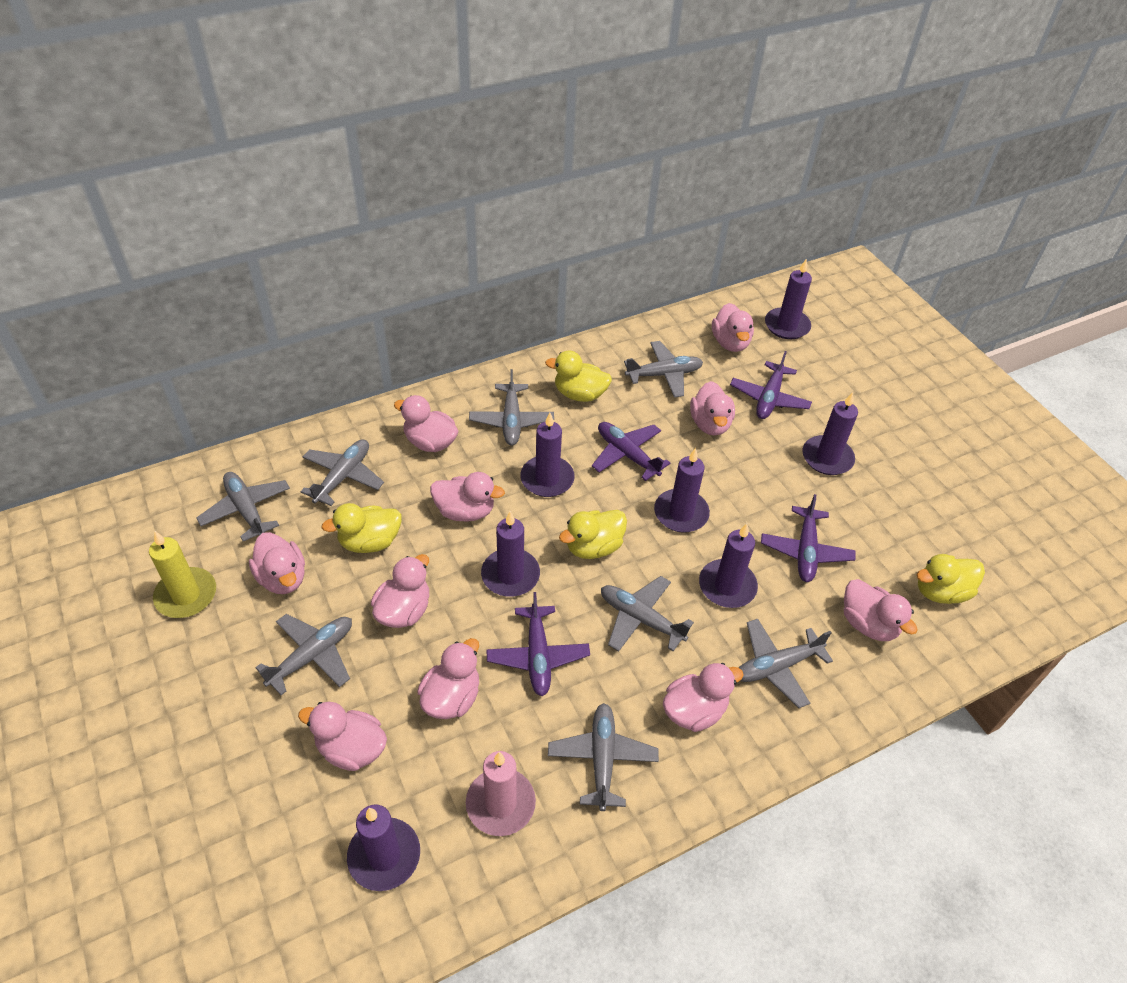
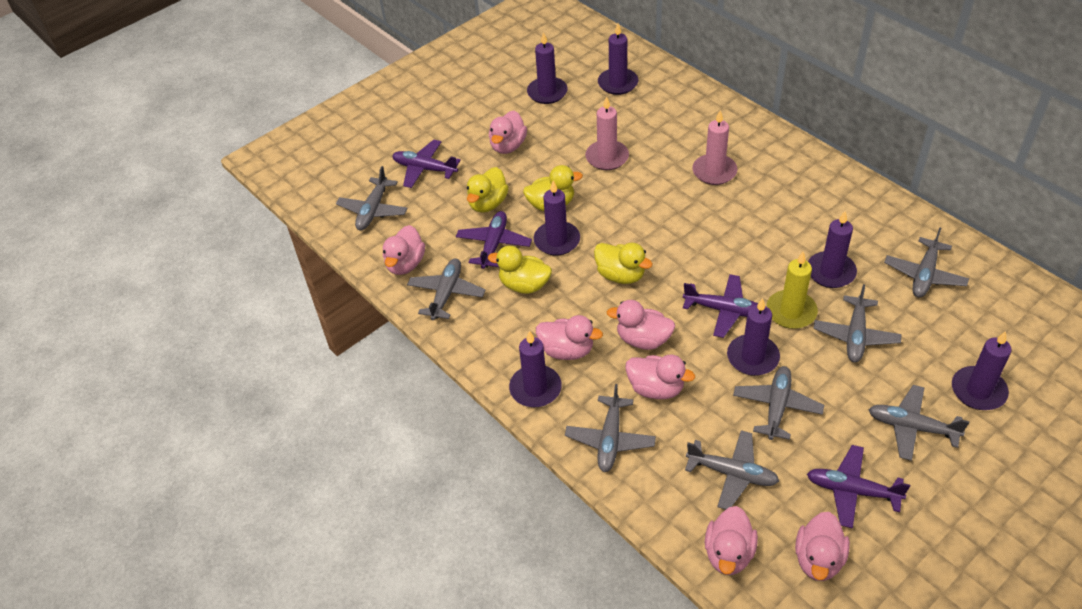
pink candle: [466,751,536,836] = 1 -> [585,96,629,170] [692,110,737,185] = 2
pink duck: [249,532,305,594] [298,702,387,771] [371,554,429,628] [394,395,459,452] [417,638,479,719] [430,472,505,522] [663,663,743,732] [690,381,735,435] [712,303,754,352] [844,579,918,641] = 10 -> [383,225,425,275] [489,111,527,154] [536,315,603,360] [607,300,675,350] [625,354,695,399] [705,506,758,575] [795,512,850,581] = 7

